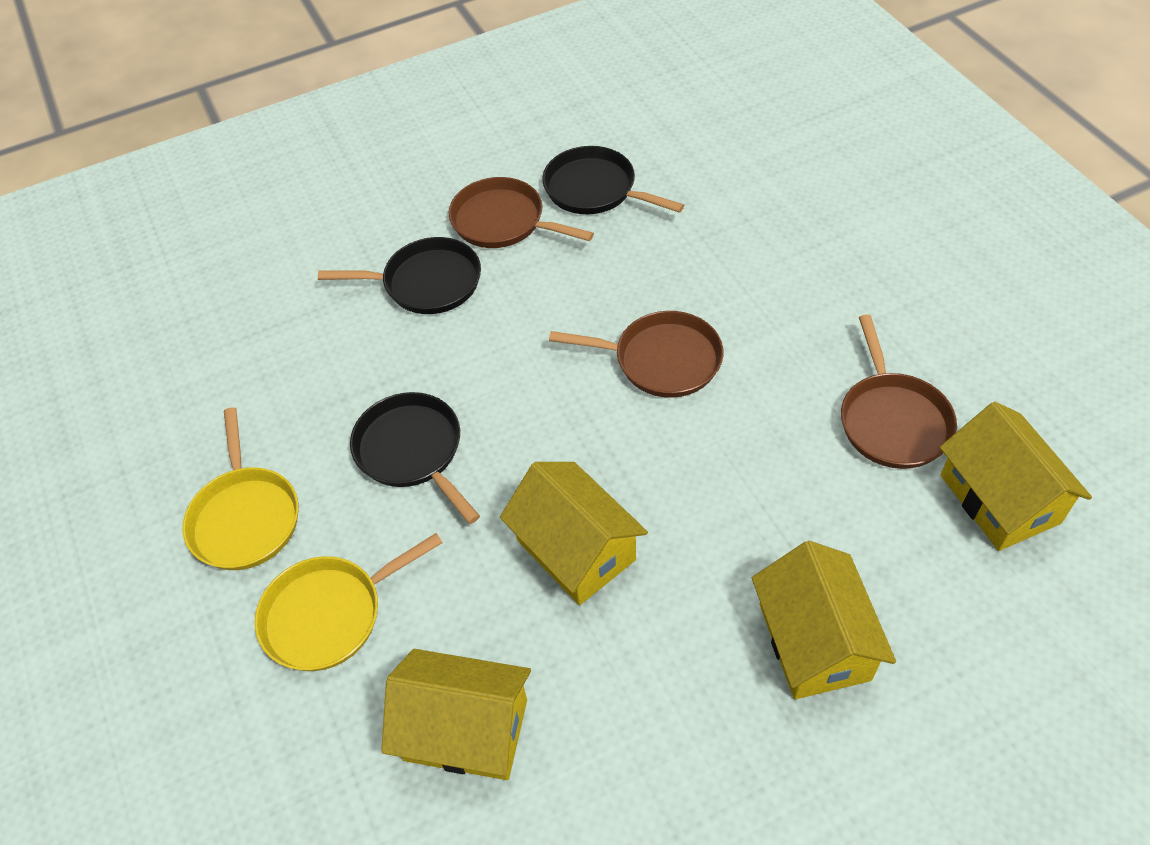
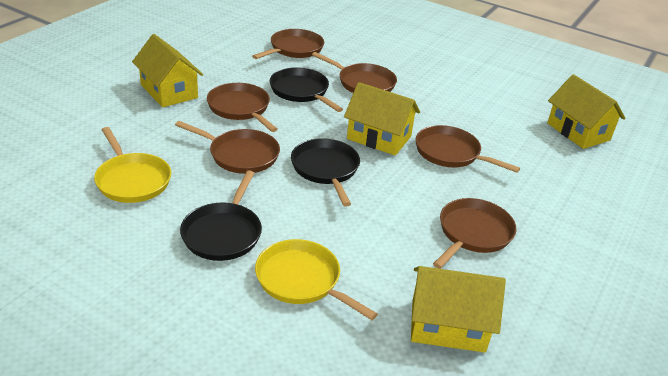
brown pan: [449,177,594,248] [549,311,724,398] [841,315,957,469] = 3 -> [175,121,280,174] [207,83,278,132] [252,29,324,59] [312,52,397,93] [415,125,520,173] [433,198,516,269] = 6

